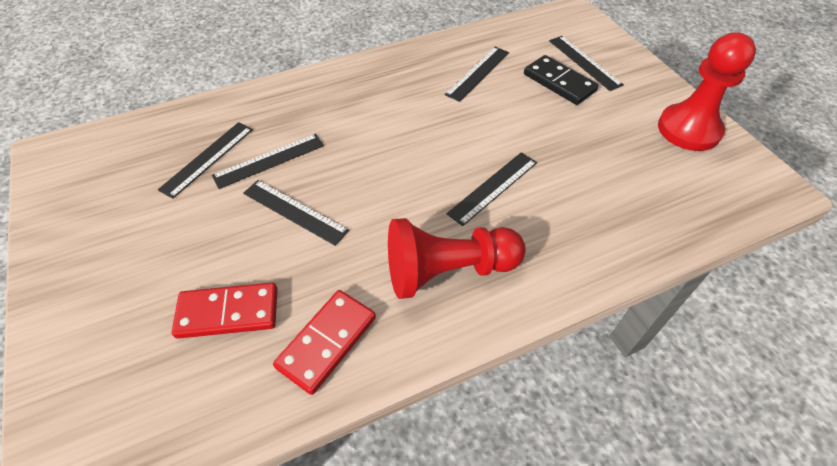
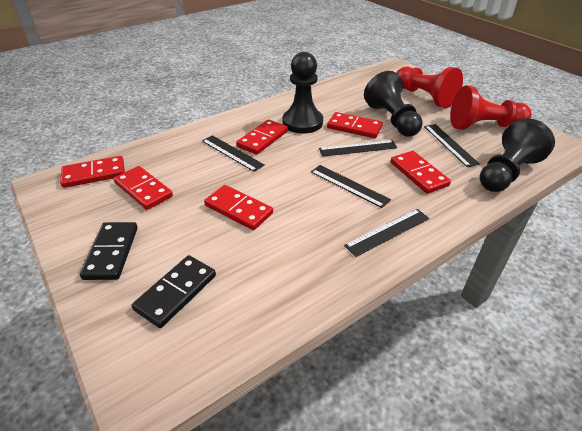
black domino: [524,55,599,105] = 1 -> [80,222,138,280] [132,255,216,328] = 2
black pawn: none = 0 -> [283,52,323,134] [364,71,423,137] [480,118,555,192] = 3
black ruler: [158,122,253,199] [212,134,324,189] [243,180,349,246] [445,47,509,102] [447,152,537,226] [549,36,623,91] = 6 -> [202,135,265,172] [311,165,391,208] [319,140,397,157] [344,209,429,257] [424,124,480,167] = 5
red domino: [172,283,277,339] [273,290,376,395] = 2 -> [60,156,125,188] [114,166,173,210] [204,185,273,230] [236,120,288,155] [327,112,383,138] [391,151,451,194] = 6

